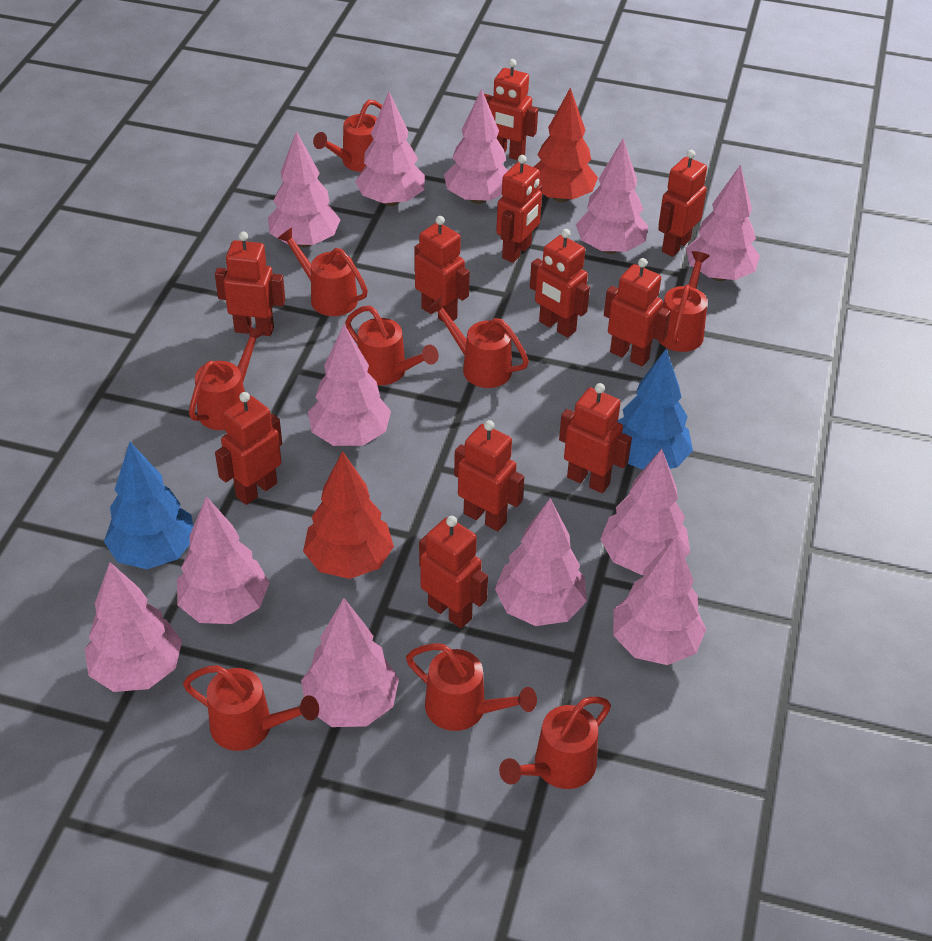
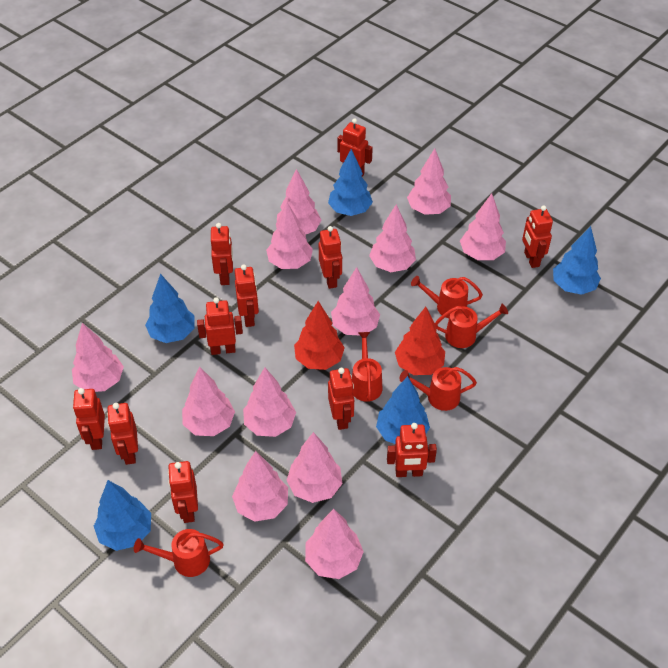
blue tree: [104,442,193,569] [617,349,693,469] = 2 -> [94,480,151,551] [145,274,194,343] [328,149,373,216] [376,376,430,444] [553,226,601,295] = 5
red watering can: [183,665,319,751] [189,325,265,430] [277,227,368,316] [313,100,383,172] [345,306,438,385] [406,643,537,731] [427,297,529,388] [499,697,611,789] [658,251,710,352] = 9 -> [134,529,224,577] [352,332,382,402] [400,367,477,411] [411,276,483,318] [435,304,508,348] = 5

